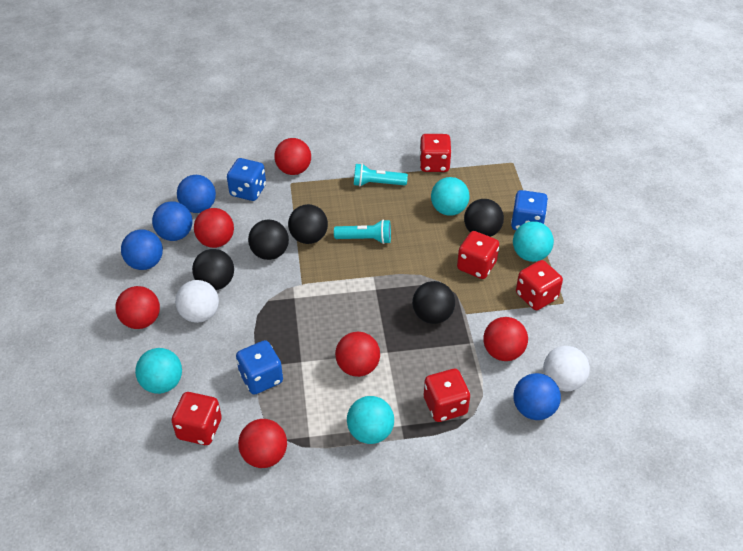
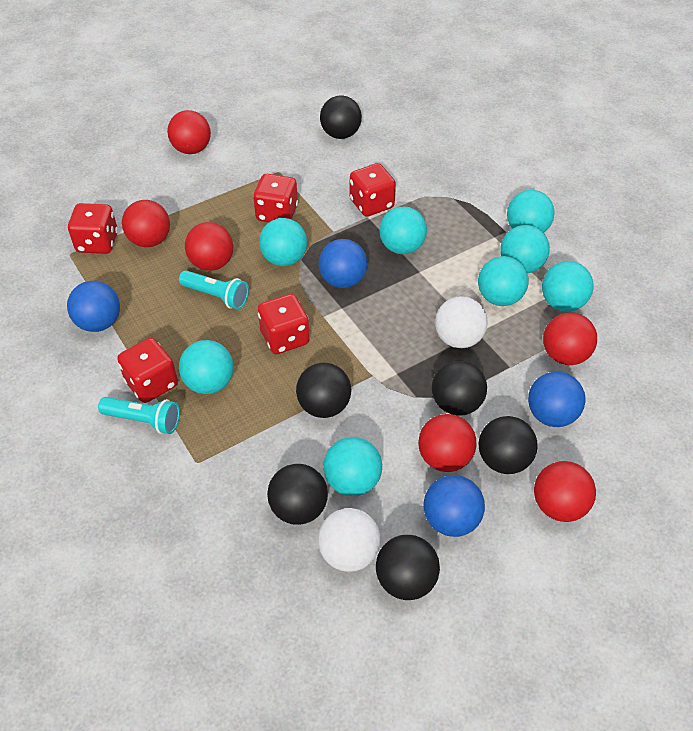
black ball: [192,249,234,290] [248,220,289,260] [288,204,328,244] [412,281,455,324] [464,199,504,237] = 5 -> [267,464,328,525] [296,363,351,418] [320,95,362,139] [376,535,440,600] [432,361,487,416] [479,416,538,474] = 6
blue dice: [227,158,266,201] [236,340,283,395] [511,190,548,230] = 3 -> none = 0
turquoise ball: [135,348,182,394] [347,396,394,444] [431,177,469,216] [513,221,554,262] = 4 -> [179,340,234,394] [259,218,307,266] [323,437,382,496] [380,206,427,254] [478,256,529,306] [500,225,550,273] [507,190,555,233] [542,261,594,312] = 8

